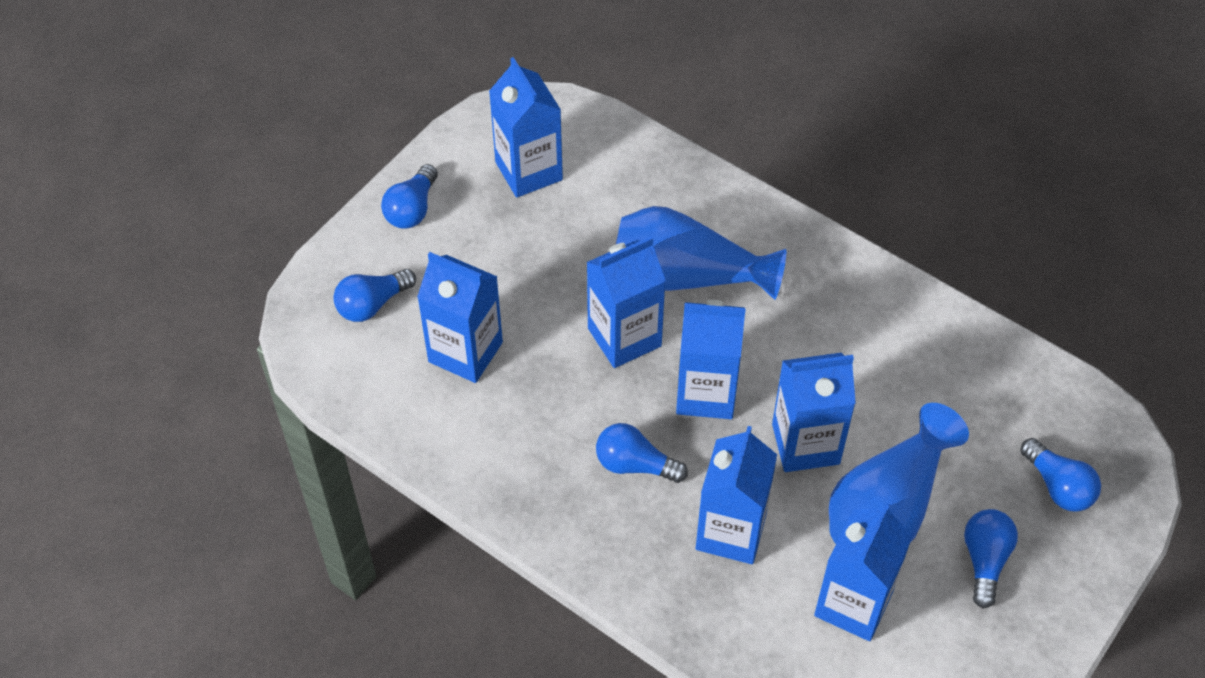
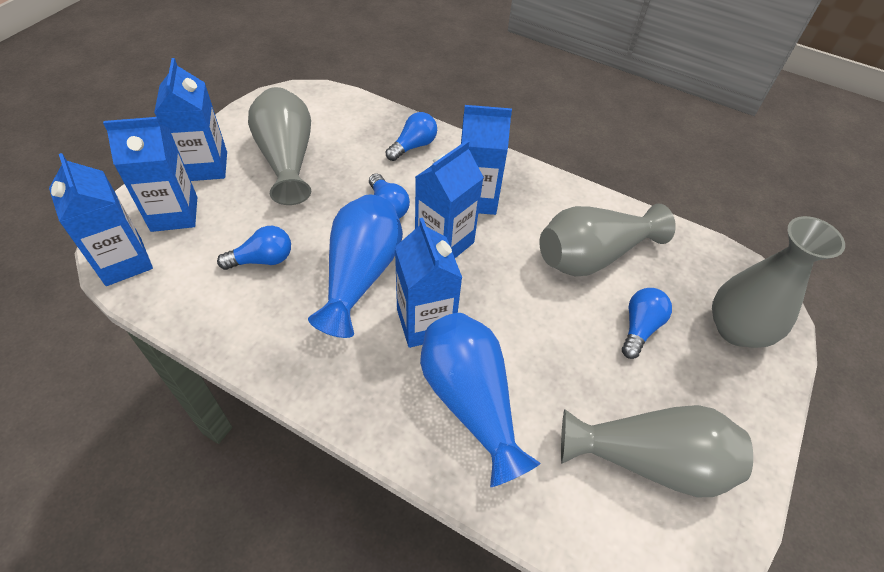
blue carton: [417,252,503,383] [489,57,563,198] [586,236,666,368] [676,300,746,419] [696,426,777,564] [772,353,856,472] [814,503,912,641] = 7 -> [49,153,153,286] [103,117,197,232] [154,58,227,181] [395,218,462,348] [415,140,484,258] [461,105,512,215] = 6
blue light bulb: [333,269,416,322] [381,164,438,229] [596,423,688,483] [964,509,1018,608] [1020,438,1101,512] = 5 -> [217,226,291,270] [369,173,410,218] [385,112,437,161] [622,288,672,359] = 4
grey vase: none = 0 -> [248,87,311,205] [539,204,676,276] [561,405,753,497] [712,216,845,348] = 4

